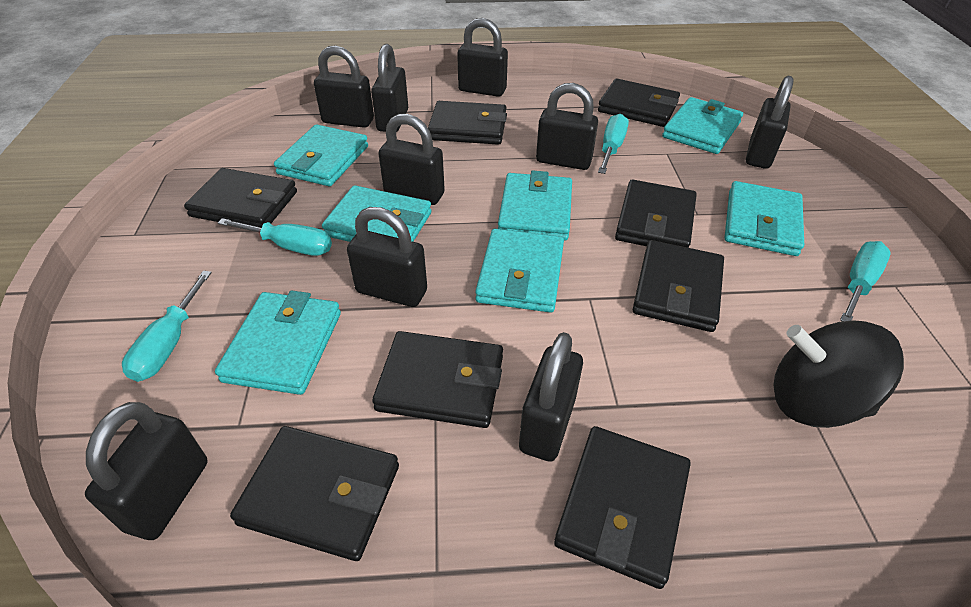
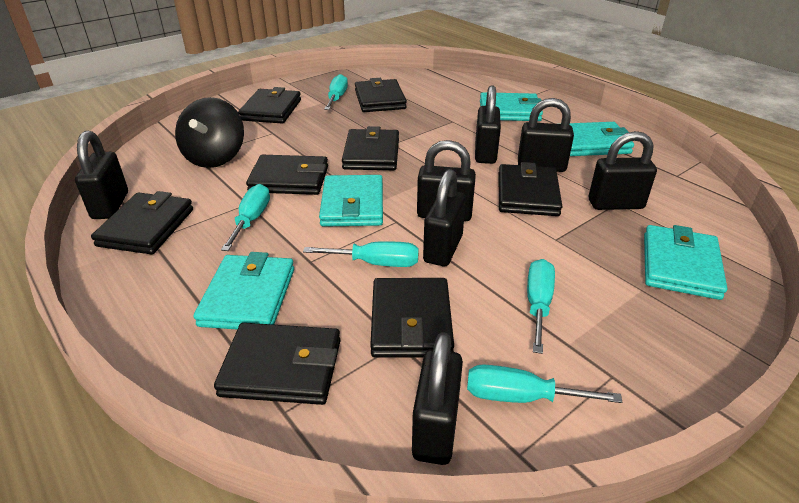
black padlock: [85,402,208,540] [314,45,374,128] [347,207,427,307] [371,44,408,132] [379,114,445,205] [457,18,508,97] [519,332,583,462] [536,83,598,170] [746,76,793,169] = 9 -> [75,131,128,219] [412,332,463,465] [417,140,476,221] [423,169,466,266] [475,85,501,164] [518,98,574,172] [589,131,657,210] = 7
turquoise screwdriver: [122,271,212,382] [218,218,332,256] [598,114,629,174] [840,241,891,321] = 4 -> [221,184,270,251] [303,241,419,267] [324,74,348,110] [467,364,622,403] [527,259,555,354] = 5
turquoise wallet: [215,290,341,395] [274,125,368,186] [322,185,431,242] [475,229,564,313] [498,171,572,241] [662,97,743,154] [725,181,804,256] = 7 -> [194,252,294,329] [319,175,383,227] [480,92,543,121] [570,122,634,156] [644,225,727,300] = 5

